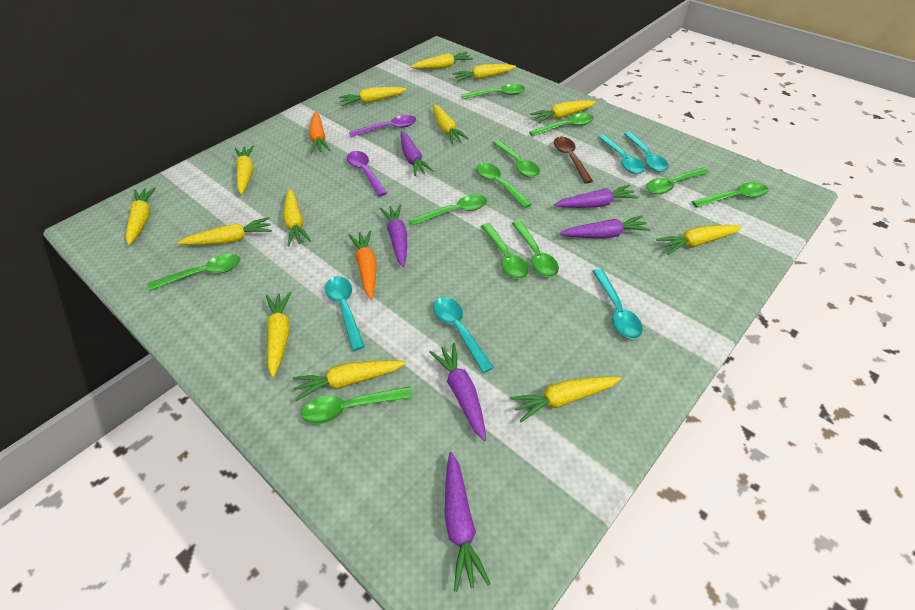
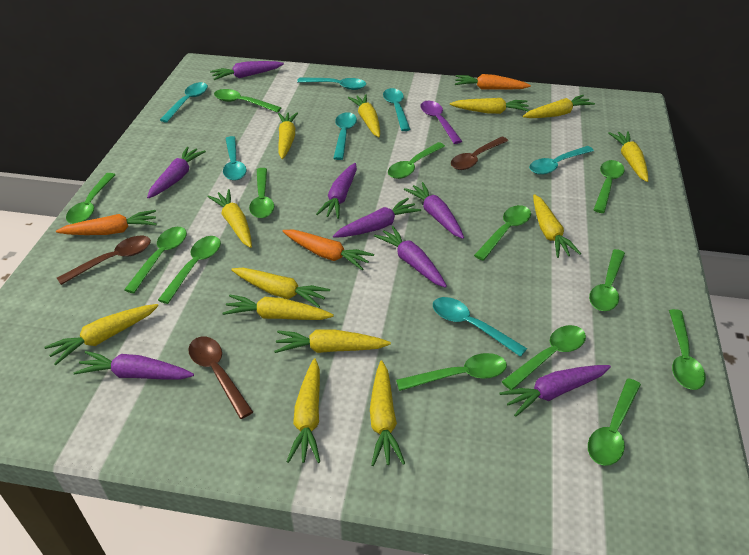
brown spoon: [554,137,593,184] = 1 -> [57,236,151,285] [189,337,253,419] [451,136,508,170] = 3
green spoon: [148,254,240,291] [301,386,413,424] [409,194,487,226] [462,84,525,99] [476,163,532,208] [481,223,529,279] [492,140,540,177] [512,221,559,277] [529,113,594,137] [646,167,709,194] [692,182,768,208] = 11 -> [66,173,115,224] [124,227,187,293] [158,236,221,304] [214,89,281,113] [249,168,274,218] [388,142,445,179] [396,353,507,391] [474,205,531,261] [501,325,586,390] [588,378,641,466] [589,249,625,311] [594,160,625,213] [669,309,706,390] = 13
orange carrot: [309,111,330,154] [348,231,377,300] = 2 -> [56,210,157,235] [282,230,374,270] [455,74,531,90] = 3
purple carrot: [380,204,407,267] [401,131,434,176] [429,343,486,441] [445,452,491,592] [554,185,639,208] [560,216,651,238] = 6 -> [73,351,194,380] [147,147,206,199] [210,61,284,80] [316,163,357,219] [333,198,421,238] [374,226,447,288] [404,182,464,239] [500,365,611,417] = 8
purple spoon: [347,151,387,196] [349,115,416,137] = 2 -> [420,101,462,144] = 1
turquoise spoon: [325,276,365,351] [433,297,494,373] [592,269,643,339] [598,135,646,174] [624,132,669,172] = 5 -> [160,82,208,123] [223,136,247,181] [297,77,366,90] [333,112,357,160] [383,88,411,131] [433,297,527,357] [529,146,594,175] = 7

